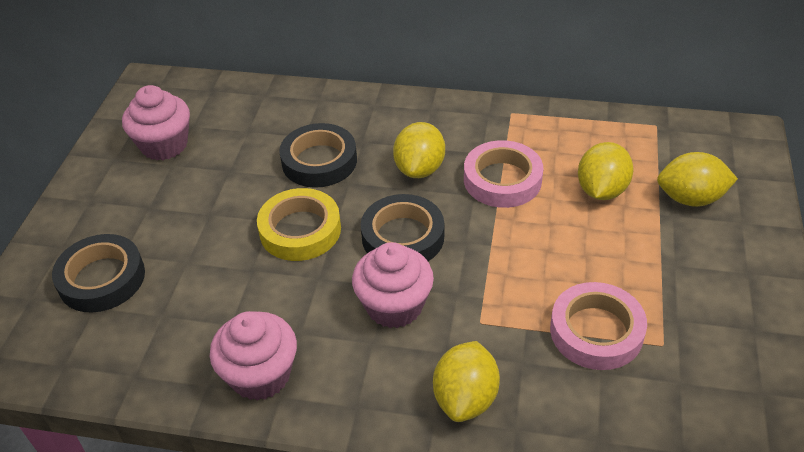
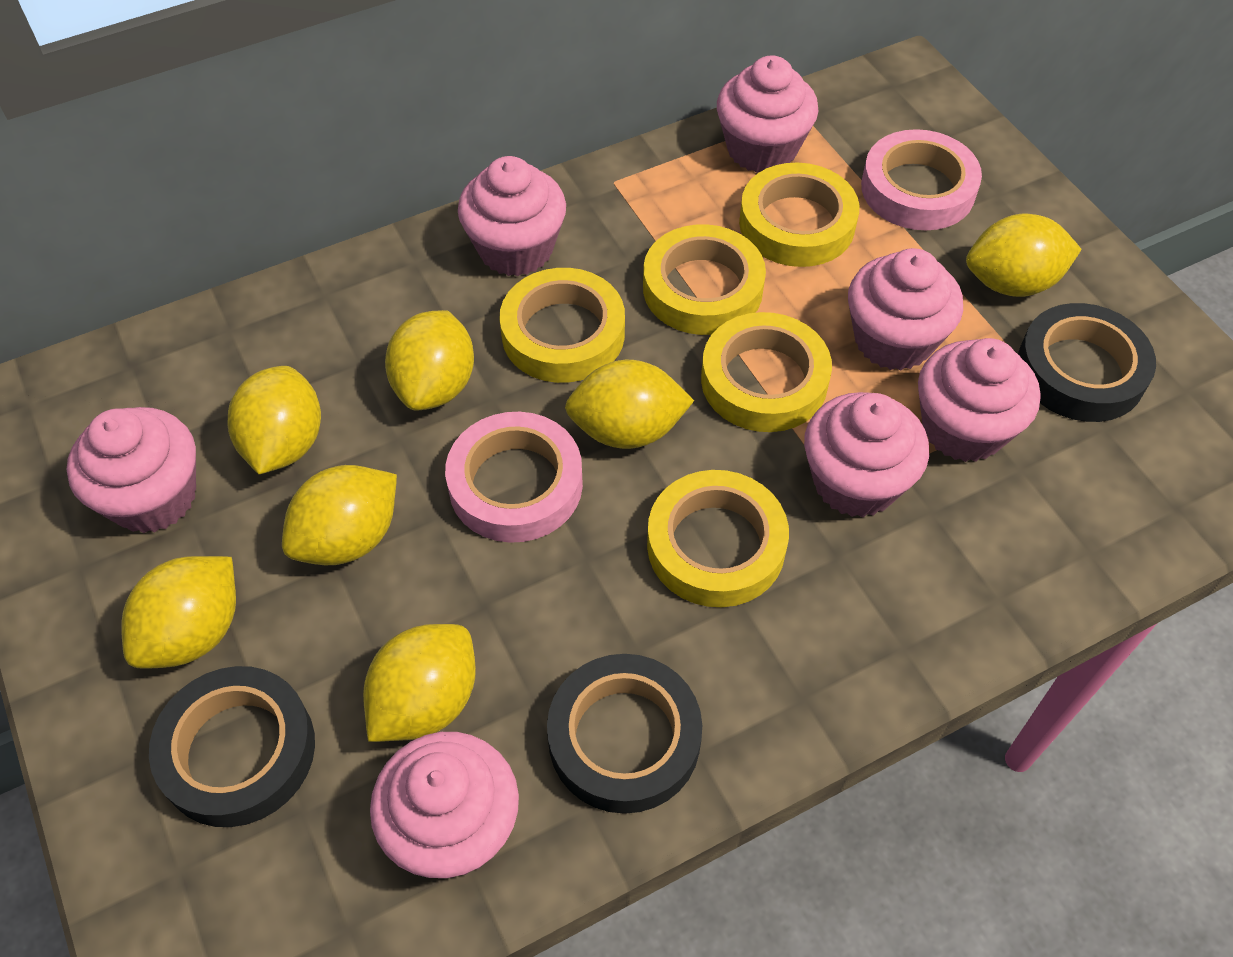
pink cupcake: [122,85,190,160] [210,311,297,401] [352,242,434,328] = 3 -> [67,407,196,533] [370,732,519,878] [458,156,566,276] [717,56,819,173] [804,392,929,517] [848,248,963,370] [918,338,1040,462] = 7
yellow lemon: [393,122,445,178] [433,341,500,422] [578,142,634,200] [657,152,738,207] = 4 -> [121,556,236,669] [228,366,321,474] [282,465,397,565] [363,624,476,742] [385,310,474,411] [565,360,694,449] [966,214,1082,297] = 7
yellow tape: [257,188,341,261] = 1 -> [499,268,625,383] [643,224,766,335] [647,470,789,607] [701,312,832,432] [739,163,859,267] = 5

